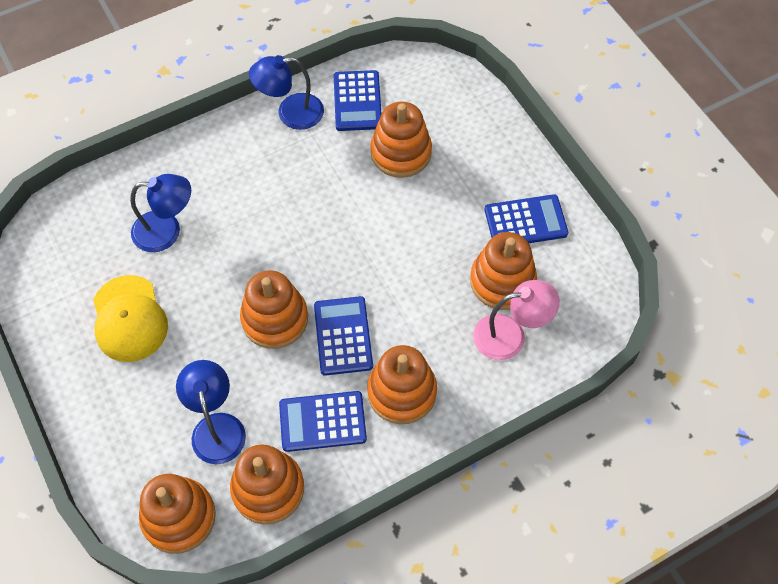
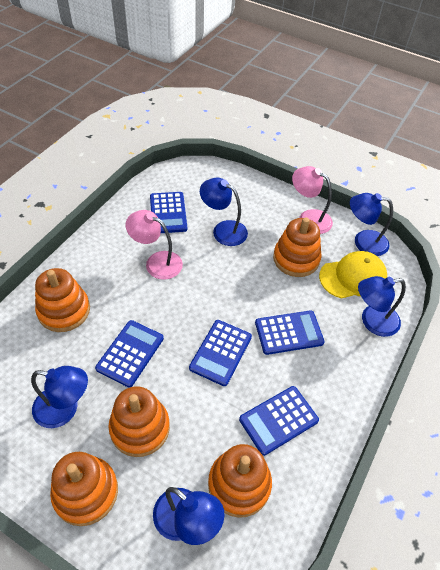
blue calculator: [279,391,367,452] [314,296,373,376] [334,70,382,131] [485,194,568,243] = 4 -> [95,320,164,388] [150,192,187,233] [189,320,252,386] [239,386,319,456] [255,310,325,355] = 5
blue lamp: [130,174,191,252] [176,360,246,464] [249,55,324,130] = 3 -> [31,366,88,428] [153,487,225,545] [200,178,248,246] [350,193,393,256] [358,276,406,337] = 5
orange stacking toy: [139,474,216,554] [230,444,304,525] [240,270,308,349] [367,345,437,424] [370,101,432,178] [470,232,537,310] = 6 -> [35,268,90,332] [50,452,118,526] [108,386,170,457] [208,444,272,518] [273,217,322,277] = 5
pink lamp: [473,280,560,360] = 1 -> [126,210,183,280] [292,166,333,234] = 2

